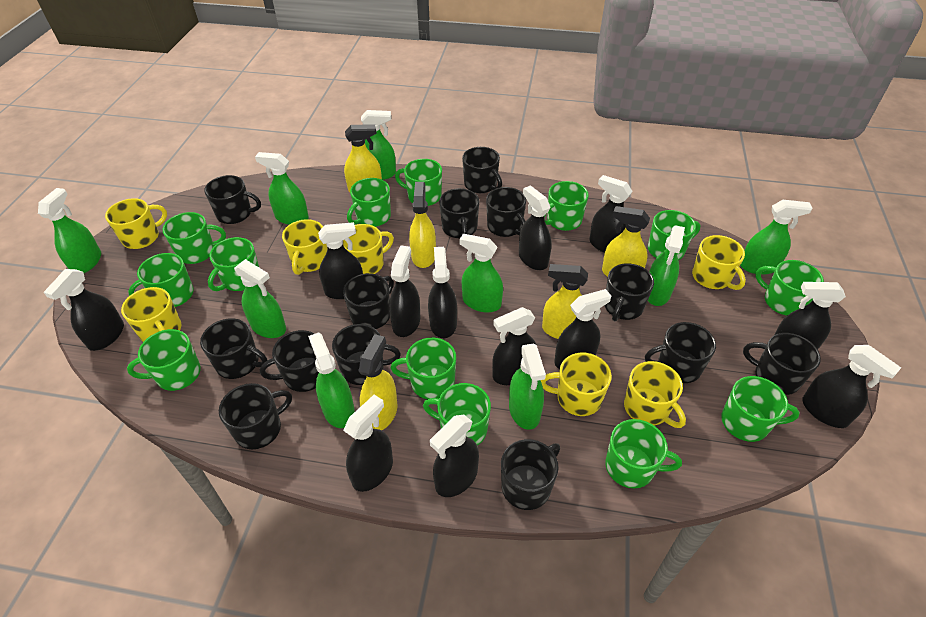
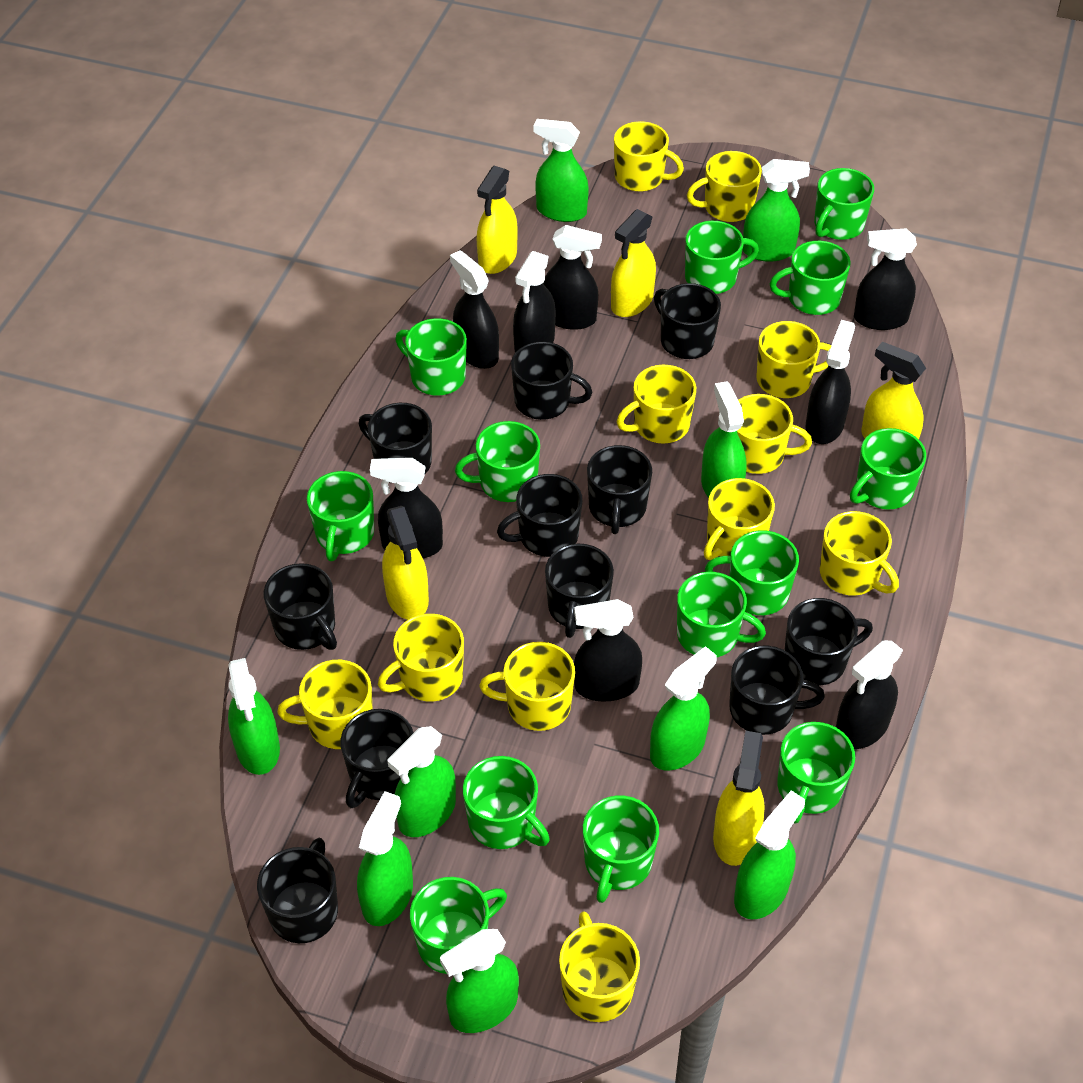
black mug: [200,318,267,379] [204,175,261,224] [219,383,292,449] [260,330,319,392] [332,324,401,385] [343,273,394,329] [439,188,479,238] [462,147,502,193] [486,187,526,237] [501,439,560,510] [604,263,654,321] [645,322,716,383] [743,333,821,395] = 13 -> [257,838,338,943] [264,563,337,650] [340,709,414,808] [359,403,432,474] [497,474,583,557] [511,342,592,420] [545,544,614,638] [587,445,652,534] [654,283,721,359] [729,646,825,735] [785,598,873,685] = 11
black spray bottle: [44,269,124,351] [318,222,363,299] [343,395,393,492] [389,245,420,337] [428,247,457,338] [430,415,479,497] [492,307,536,385] [519,185,552,270] [555,289,611,369] [589,175,633,253] [775,282,846,349] [802,345,901,428] = 12 -> [370,458,443,558] [450,250,499,369] [513,251,556,352] [543,225,602,330] [574,599,642,701] [806,320,855,444] [836,640,903,749] [854,228,917,330] = 8
yellow mug: [105,198,167,249] [121,287,181,342] [282,219,327,275] [343,224,394,274] [541,353,612,416] [624,361,686,428] [692,235,746,290] = 7 -> [277,660,373,749] [378,614,464,702] [479,642,575,731] [559,911,640,1022] [614,121,684,192] [617,365,696,444] [687,151,762,222] [704,478,775,560] [737,394,812,474] [756,321,832,398] [820,511,899,596] = 11

